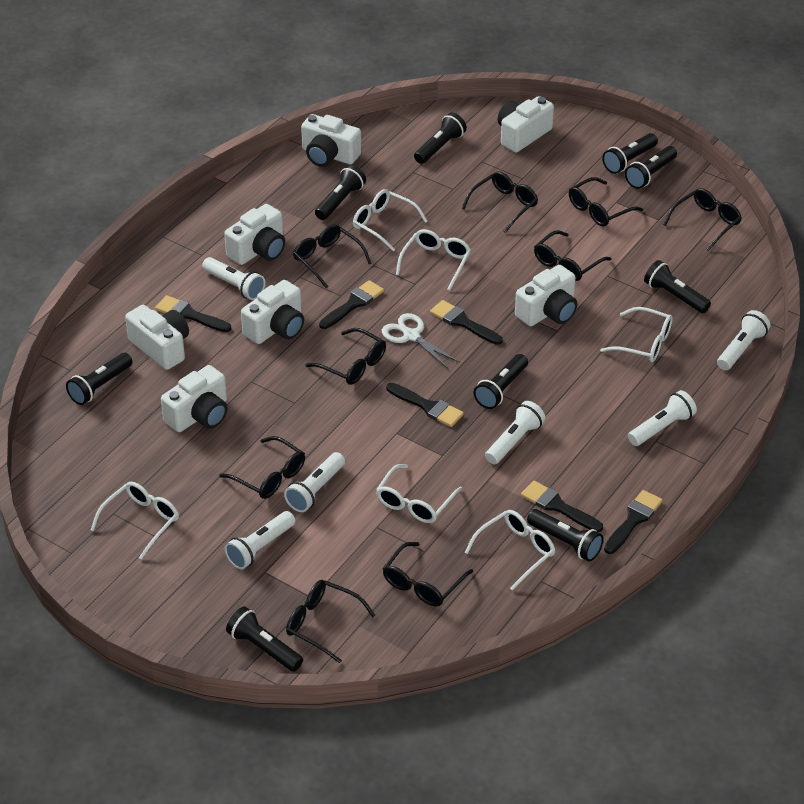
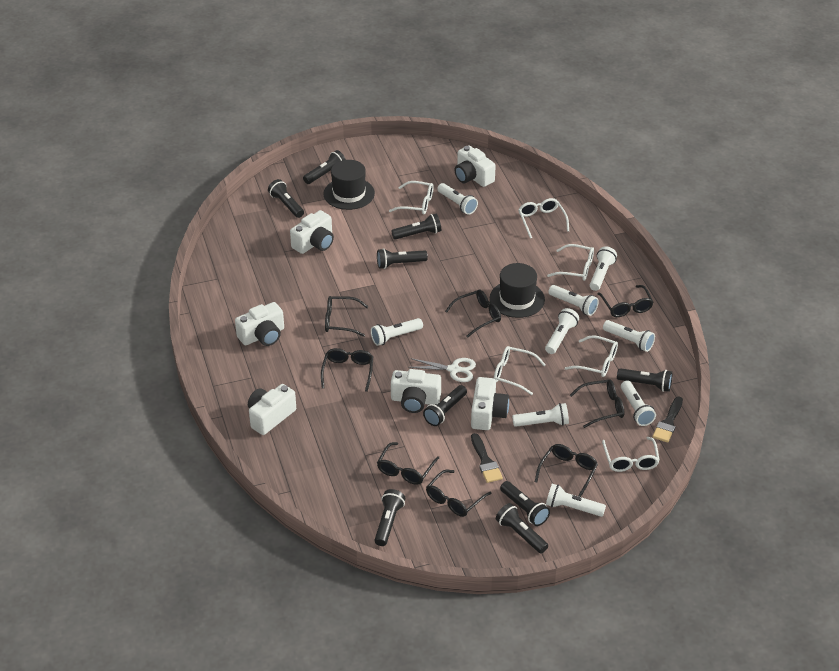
black brush: [155,295,231,332] [319,280,384,329] [386,383,464,427] [430,300,502,345] [521,481,603,532] [604,490,663,554] = 6 -> [471,433,503,483] [653,397,683,443] = 2
black glasses: [219,436,305,499] [286,580,375,663] [293,224,371,289] [306,328,386,385] [382,542,473,607] [461,171,538,233] [534,230,612,281] [569,177,643,226] [663,188,742,251] = 9 -> [321,348,373,392] [325,296,368,337] [377,442,439,485] [426,470,492,517] [445,290,501,338] [535,444,598,497] [570,379,624,428] [597,285,653,317] = 8
black hat: none = 0 -> [324,160,375,210] [490,263,545,318] = 2
white camera: [125,305,189,370] [161,365,228,432] [224,204,285,265] [241,280,304,344] [301,114,361,167] [498,96,554,153] [515,265,577,326] = 7 -> [235,302,284,346] [248,384,296,435] [290,210,334,254] [391,369,441,413] [454,146,496,187] [471,377,509,430] = 6
white flashlight: [202,257,265,300] [225,511,295,569] [284,452,345,512] [485,401,545,464] [628,390,697,446] [717,310,770,370] = 6 -> [371,318,423,346] [437,183,478,215] [512,403,569,427] [545,308,579,354] [546,484,606,517] [548,285,599,316] [590,246,617,291] [603,320,655,352] [621,381,656,426] = 9

